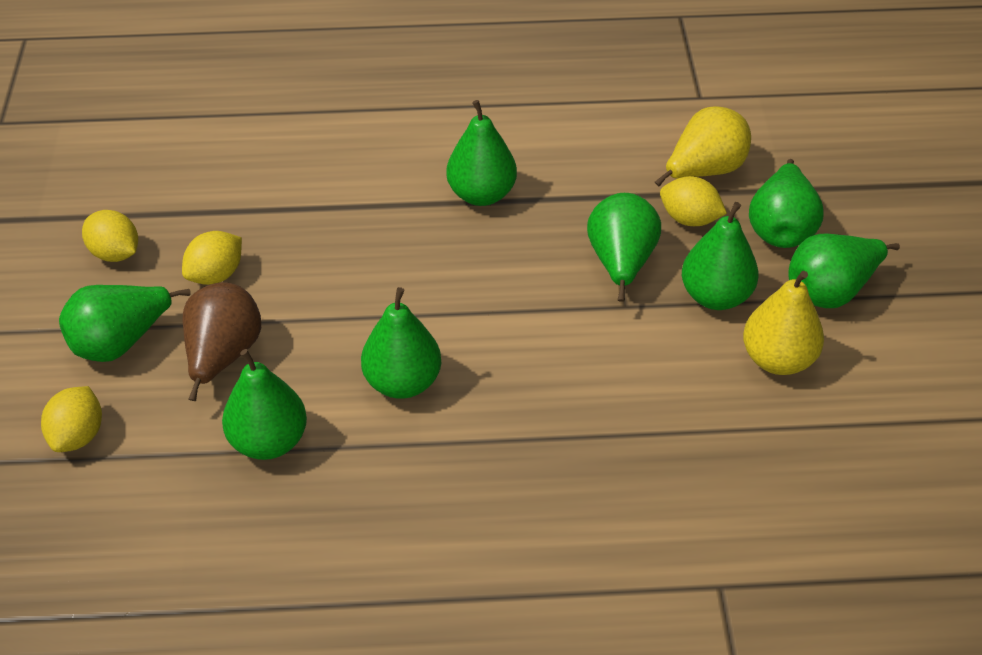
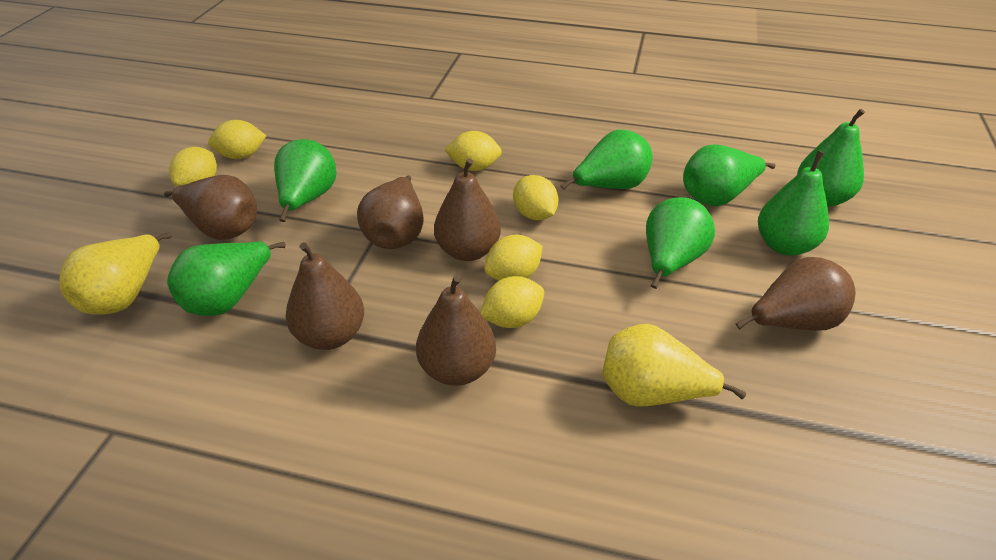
brown pear: [182,282,261,401] = 1 -> [164,175,257,240] [286,242,364,350] [357,175,424,249] [416,275,496,386] [434,158,501,261] [736,257,856,331] = 6
green pear: [59,285,191,362] [222,349,307,460] [361,287,441,399] [446,100,517,206] [587,193,661,302] [682,202,759,310] [749,159,824,248] [788,234,900,308] = 8 -> [167,241,286,316] [274,139,337,222] [560,130,652,190] [646,197,715,289] [683,144,776,206] [758,151,829,256] [797,109,865,207] = 7
yellow lemon: [41,386,102,452] [82,210,138,262] [182,231,242,285] [660,176,727,226] = 4 -> [169,147,217,187] [208,120,266,159] [445,131,502,171] [480,276,544,328] [484,235,543,281] [513,175,559,220] = 6

